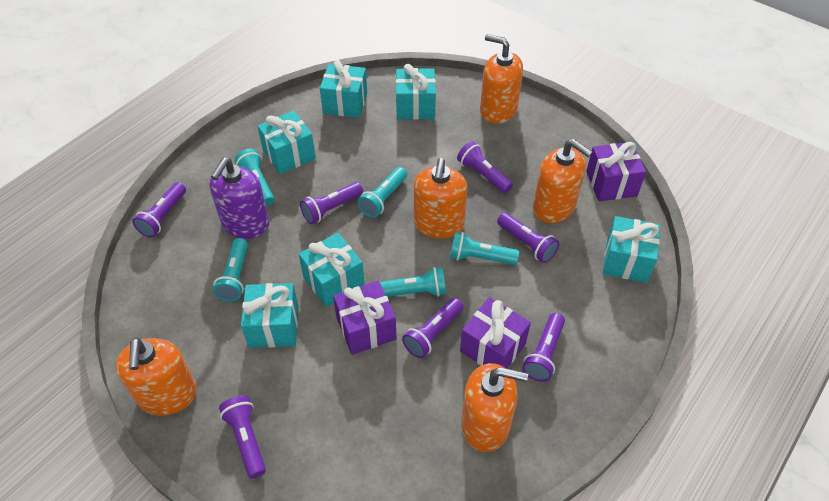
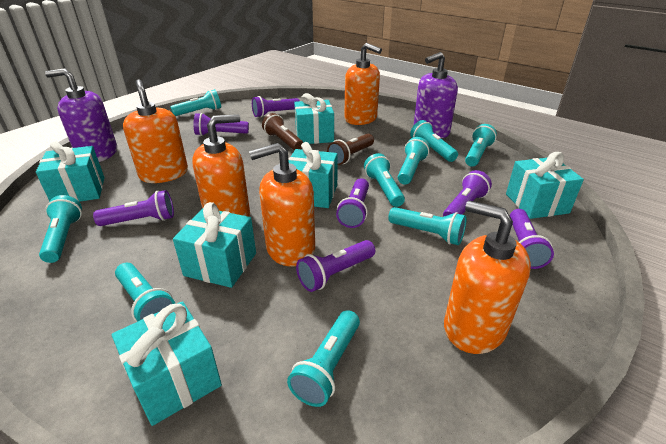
brown flashlight: none = 0 -> [262,113,303,150] [327,134,374,165] = 2
purple gift: [333,281,397,355] [460,297,531,368] [586,142,646,201] = 3 -> none = 0
purple soap dispenser: [209,158,270,239] = 1 -> [45,69,117,162] [414,52,458,138] = 2
turquoise flashlight: [213,238,248,302] [235,149,274,206] [357,167,407,218] [380,267,446,297] [450,232,519,265] = 5 -> [39,195,82,263] [115,263,175,322] [170,89,221,116] [287,310,360,407] [364,153,405,207] [388,207,466,245] [398,137,430,184] [410,120,458,162] [465,124,497,167] = 9

